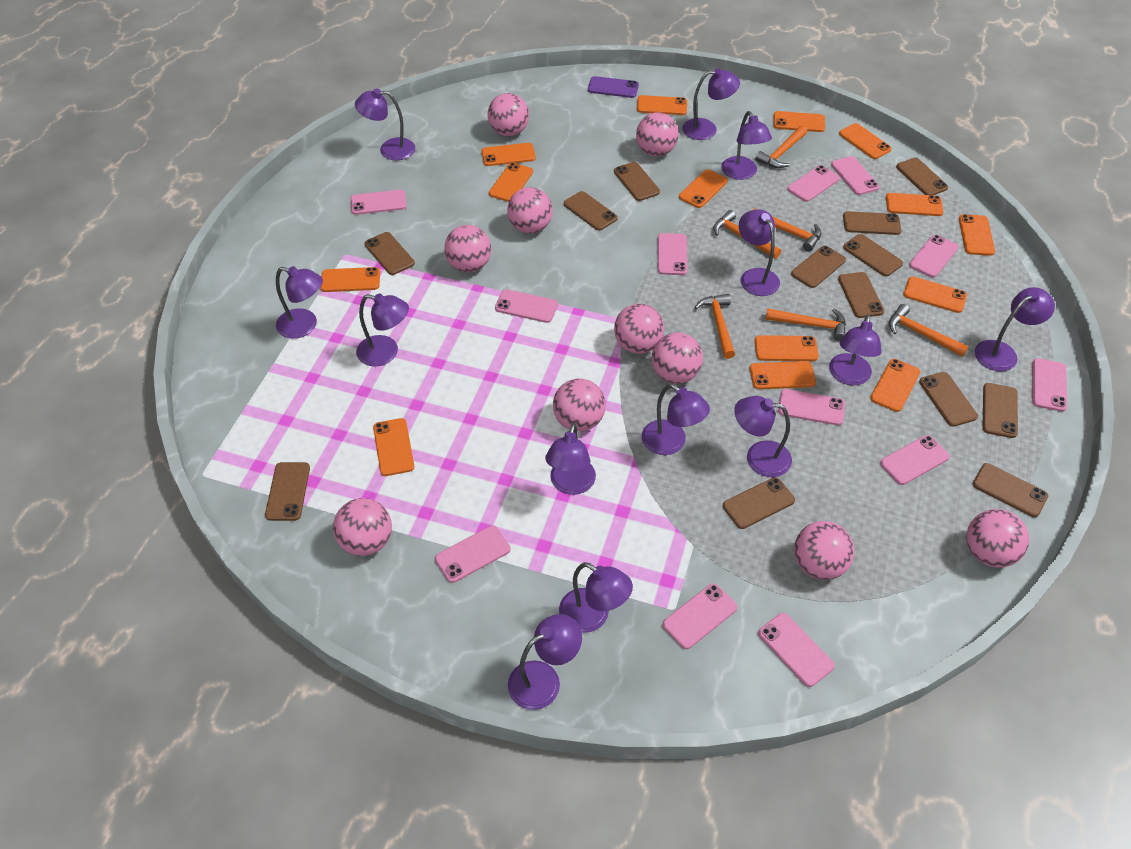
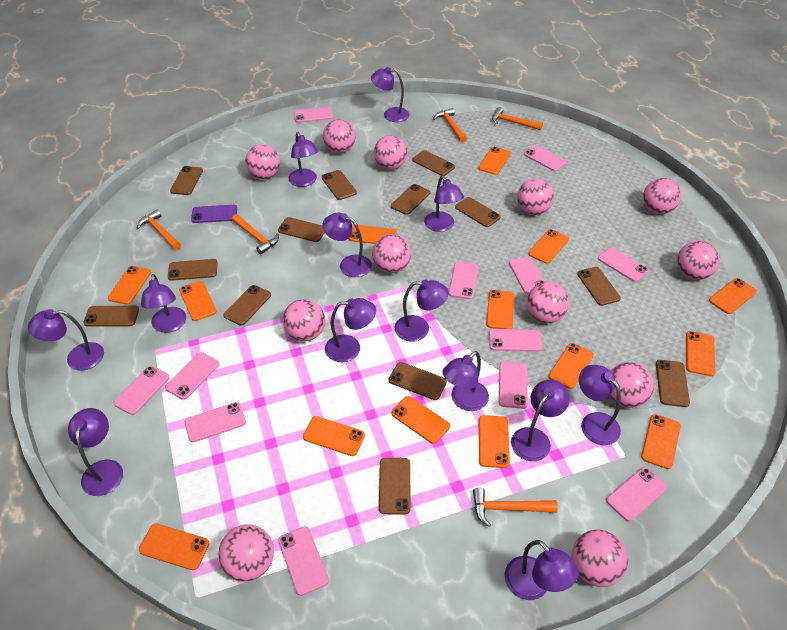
orange hammer: [694,294,735,359] [713,210,781,259] [753,208,822,251] [755,126,807,168] [765,308,846,341] [889,304,969,357] = 6 -> [137,210,181,250] [232,214,279,254] [433,108,467,143] [473,488,558,527] [492,107,543,130] = 5
pink ball: [333,498,392,556] [444,225,491,272] [488,93,529,136] [507,187,552,234] [553,379,606,432] [614,304,664,354] [636,112,679,156] [652,333,703,384] [794,521,854,580] [966,509,1029,568] = 10 -> [219,524,274,582] [245,144,280,179] [283,299,325,341] [323,119,356,153] [372,234,411,273] [374,135,407,170] [517,179,554,215] [527,282,569,323] [572,529,628,587] [610,362,654,408] [643,178,681,214] [677,241,719,280] = 12

